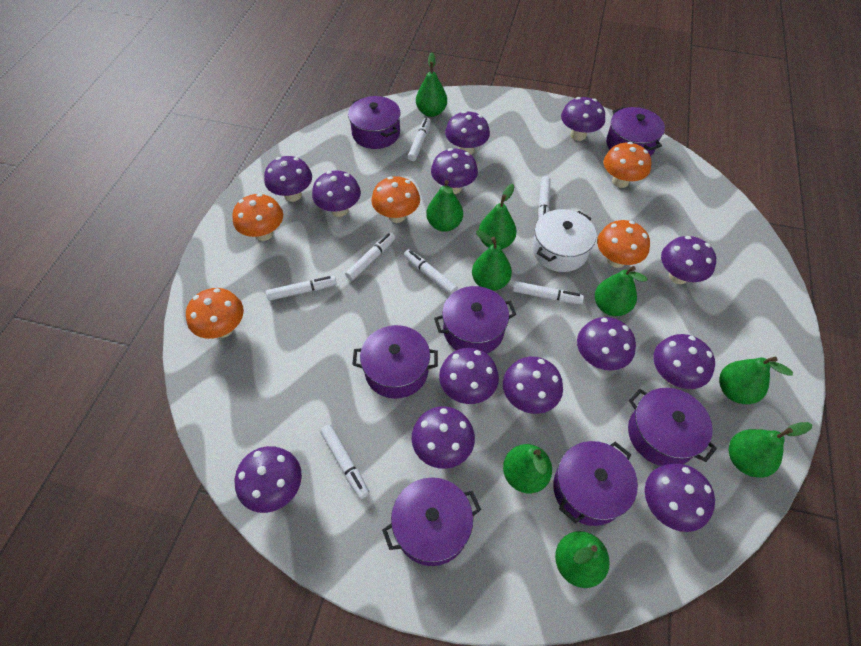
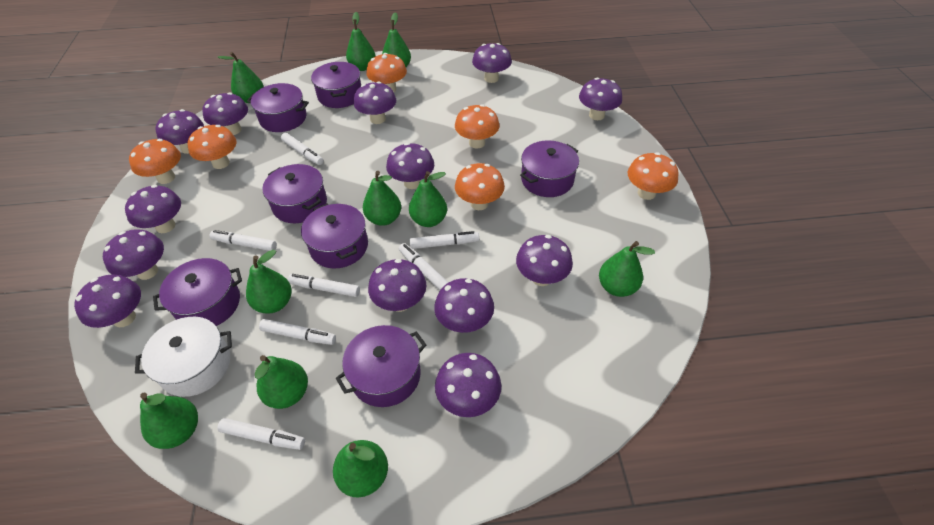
green pear: [416,52,447,117] [426,180,463,232] [472,230,512,291] [479,184,516,249] [503,444,552,493] [555,531,610,588] [595,266,647,316] [719,357,793,404] [729,422,812,477] = 9 -> [140,392,198,449] [217,52,263,103] [246,250,292,314] [255,355,308,409] [333,440,388,497] [346,12,375,71] [363,171,401,226] [382,12,411,67] [409,171,447,227] [599,241,655,297] = 10
orange mushroom: [186,288,244,339] [232,193,283,241] [371,176,420,223] [597,220,650,268] [604,142,651,188] = 5 -> [129,139,181,184] [188,125,237,169] [366,53,407,92] [455,104,499,149] [455,163,505,210] [628,152,679,200] = 6

